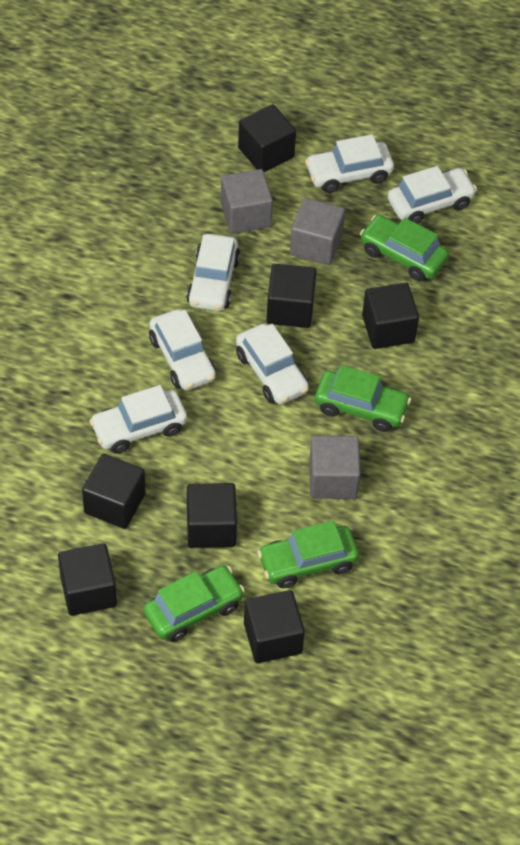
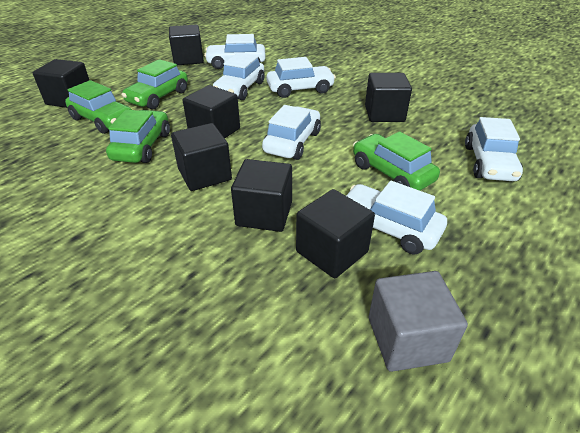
grey cube: [221,169,273,234] [290,198,345,265] [309,436,361,499] = 3 -> [369,271,468,372] = 1

